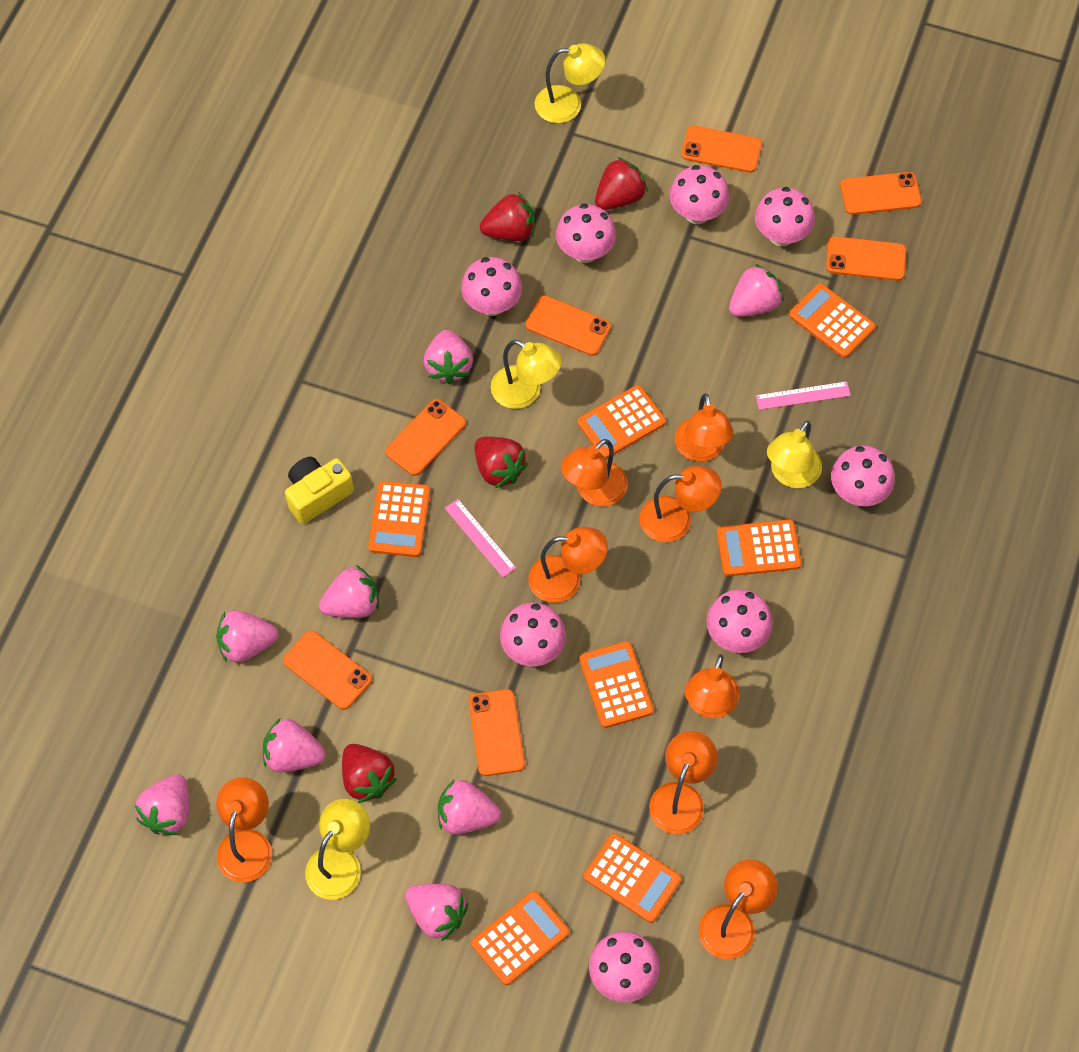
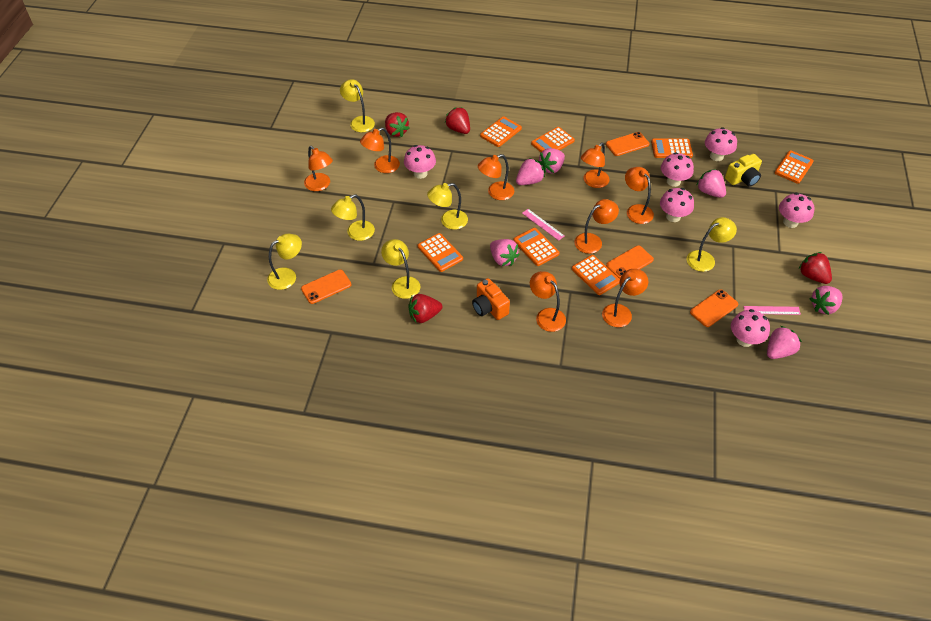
orange camera: none = 0 -> [472,278,510,320] = 1
orange phone: [283,630,372,710] [385,399,466,476] [469,689,525,776] [526,296,611,356] [681,125,762,173] [826,236,906,281] [840,172,922,215] = 7 -> [301,270,352,304] [606,132,650,156] [606,246,654,279] [690,289,738,327] = 4
pink mushroom: [461,257,522,316] [500,603,566,666] [556,203,616,263] [589,931,660,1002] [670,165,729,224] [706,589,773,653] [755,187,815,246] [831,446,895,506] = 8 -> [404,145,436,179] [660,188,694,222] [661,152,694,187] [705,127,737,161] [731,309,770,347] [779,193,814,228] = 6
pink strawberry: [135,775,189,835] [216,610,278,663] [263,718,326,772] [319,565,379,618] [405,884,468,942] [424,330,473,384] [438,780,501,834] [729,264,783,317] = 8 -> [490,239,520,266] [516,158,545,185] [538,148,565,173] [696,169,726,198] [767,326,802,359] [810,286,842,315] = 6
yellow lamp: [305,799,370,900] [491,340,562,409] [534,43,606,123] [767,421,822,488] = 4 -> [267,234,302,290] [331,195,375,241] [340,79,375,132] [381,239,421,299] [427,183,468,230] [687,217,737,272] = 6

